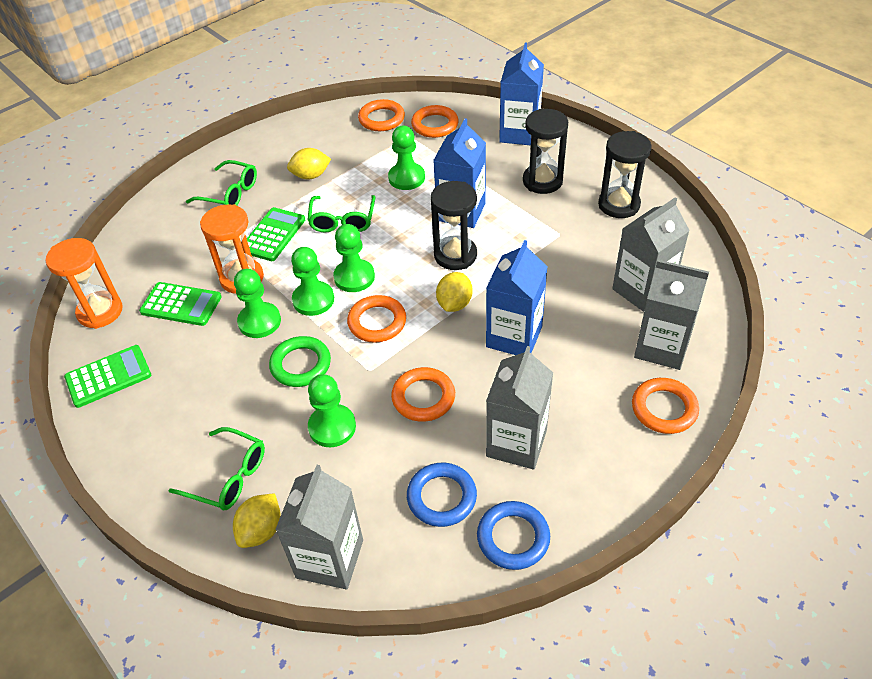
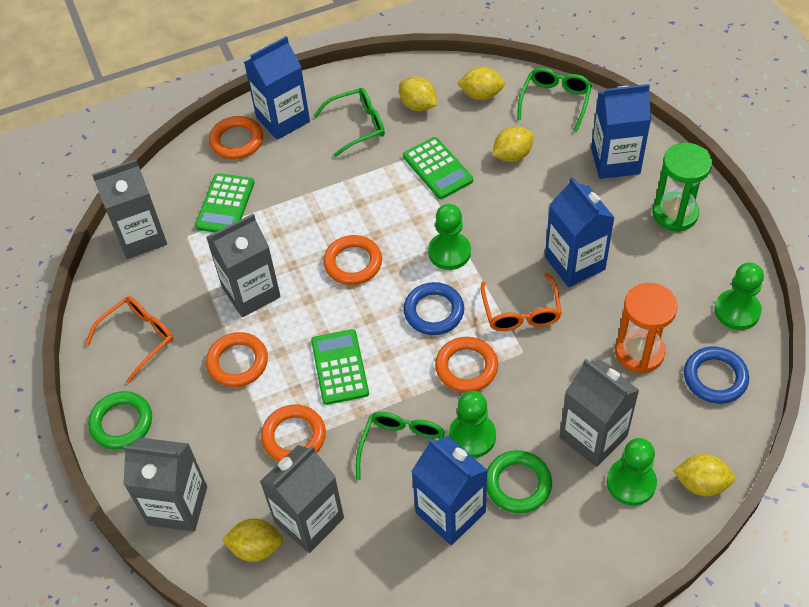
black hourglass: [430,181,477,270] [523,109,568,194] [598,131,652,218] = 3 -> none = 0
blue carton: [433,118,486,228] [486,240,548,355] [499,43,544,145] = 3 -> [244,36,310,140] [412,437,488,545] [545,177,615,287] [591,84,651,179] = 4
green hourglass: none = 0 -> [653,143,712,232] = 1
green pawn: [234,269,281,338] [291,247,334,316] [308,374,356,447] [333,224,375,292] [388,126,425,190] = 5 -> [428,204,471,270] [449,391,496,458] [607,438,657,506] [715,263,764,330] = 4
green ring: [269,336,331,387] = 1 -> [88,391,152,450] [487,450,552,513] = 2
grey carton: [275,465,363,589] [486,346,553,470] [612,197,690,312] [634,260,709,370] = 4 -> [92,159,167,259] [123,437,207,531] [206,214,281,317] [260,445,344,553] [559,359,639,467] = 5
orange glasses: none = 0 -> [85,296,173,383] [481,273,562,331] = 2
orange hourglass: [46,238,123,329] [200,204,264,294] = 2 -> [615,283,677,374] = 1
yellow lemon: [233,493,281,548] [287,148,331,179] [436,272,473,312] = 3 -> [222,518,283,562] [399,77,437,111] [457,67,505,100] [492,126,534,162] [673,454,735,496] = 5

